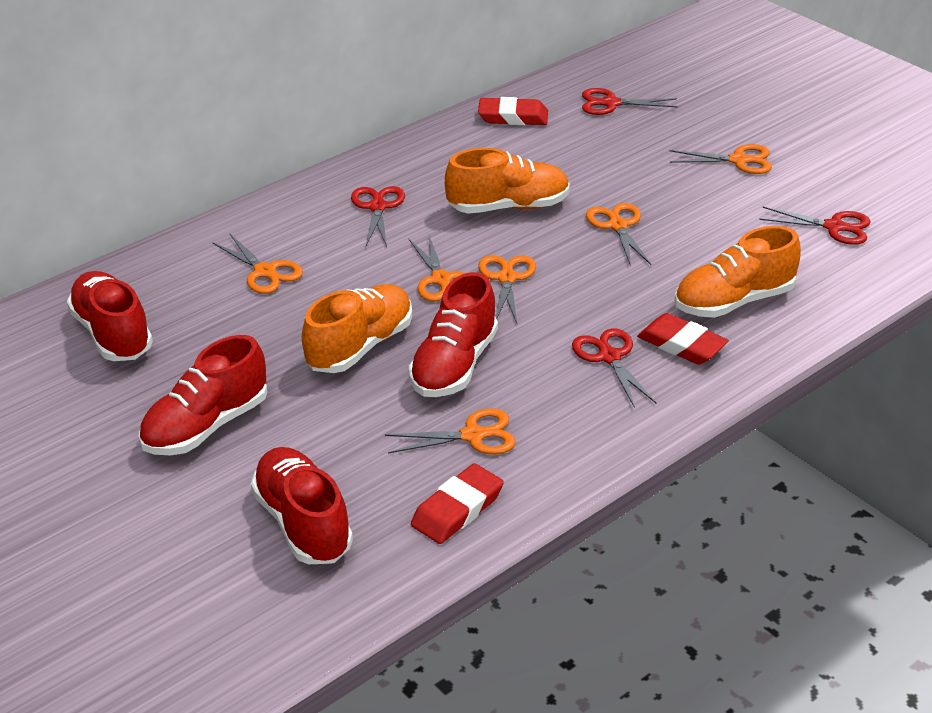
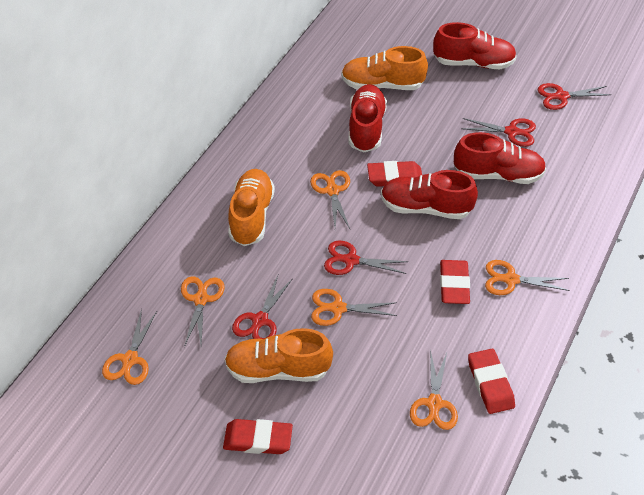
red eraser: [411,463,504,544] [478,97,548,125] [637,313,729,365] = 3 -> [223,419,293,454] [367,161,422,187] [440,260,470,304] [468,349,515,414] = 4

